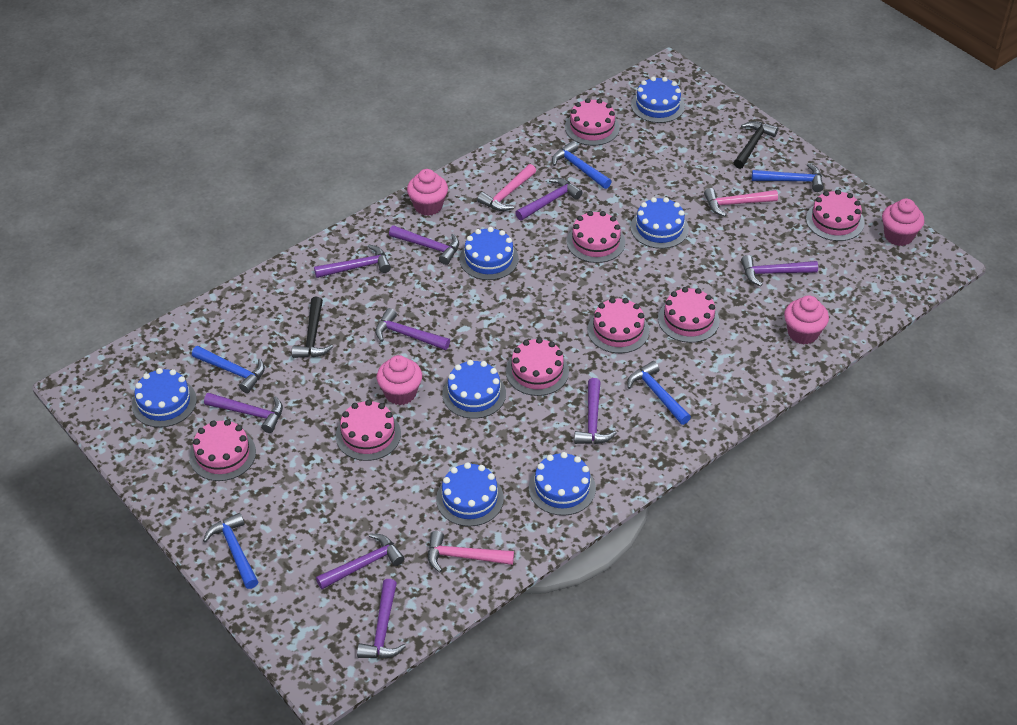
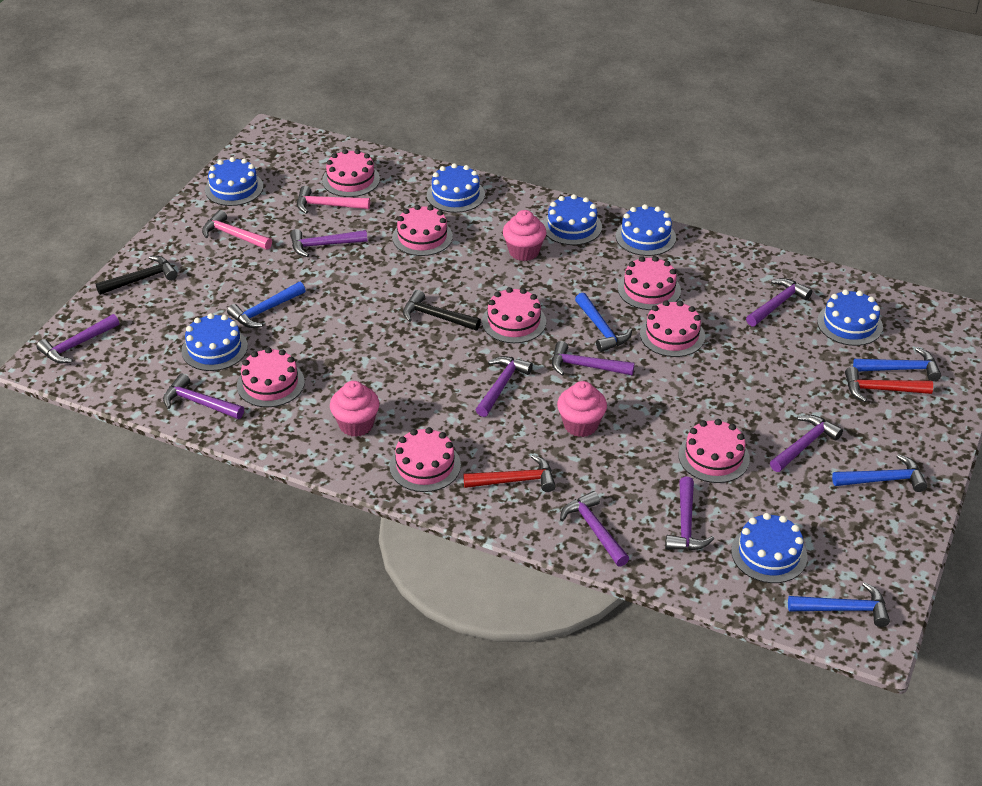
pink cupcake: [377,355,422,405] [407,169,448,216] [784,296,829,345] [882,199,924,246] = 4 -> [330,381,380,437] [503,210,547,261] [557,381,607,437] = 3
pink hammer: [428,531,514,572] [477,164,536,211] [704,188,778,216] = 3 -> [202,210,272,250] [297,186,370,214] = 2
red hammer: none = 0 -> [463,455,556,492] [845,367,933,402] = 2

